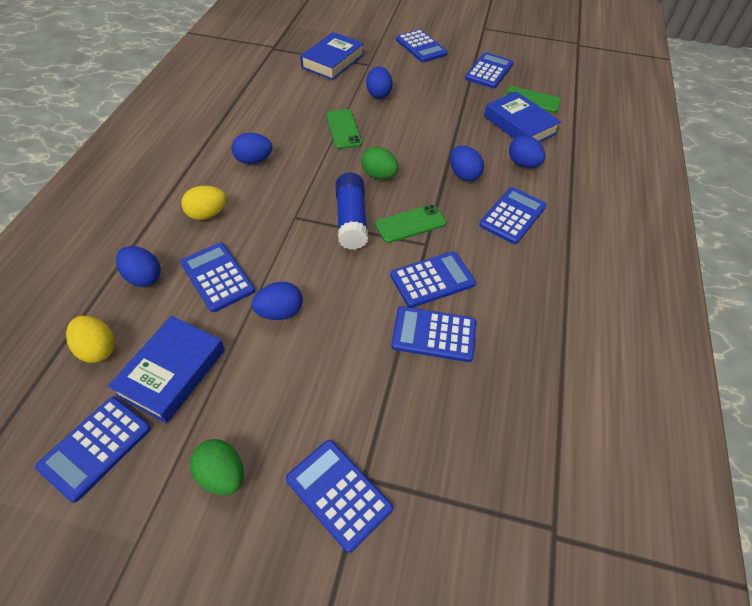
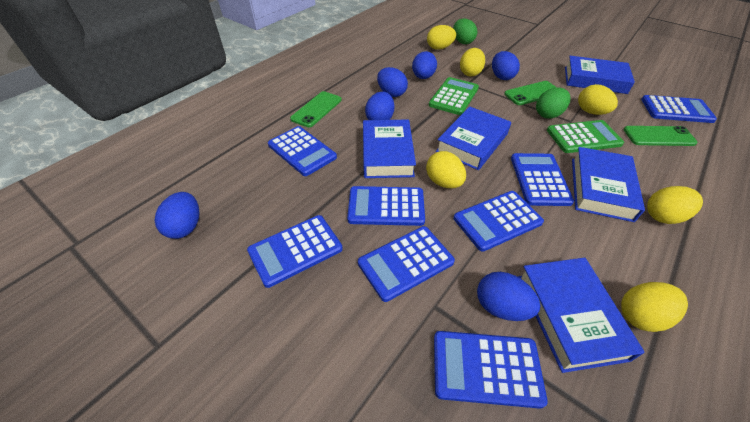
blue book: [108,316,225,424] [300,32,364,80] [484,91,561,142] = 3 -> [363,119,416,178] [436,107,511,170] [518,258,645,373] [565,56,635,94] [572,147,645,222] = 5
blue glue stick: [335,173,368,250] = 1 -> none = 0
green calculator: none = 0 -> [429,77,479,115] [547,120,624,153] = 2
yellow egg: [66,316,115,363] [181,186,227,220] = 2 -> [426,151,466,188] [427,25,456,50] [460,48,485,76] [578,84,618,115] [621,282,688,332] [647,186,703,224] = 6

